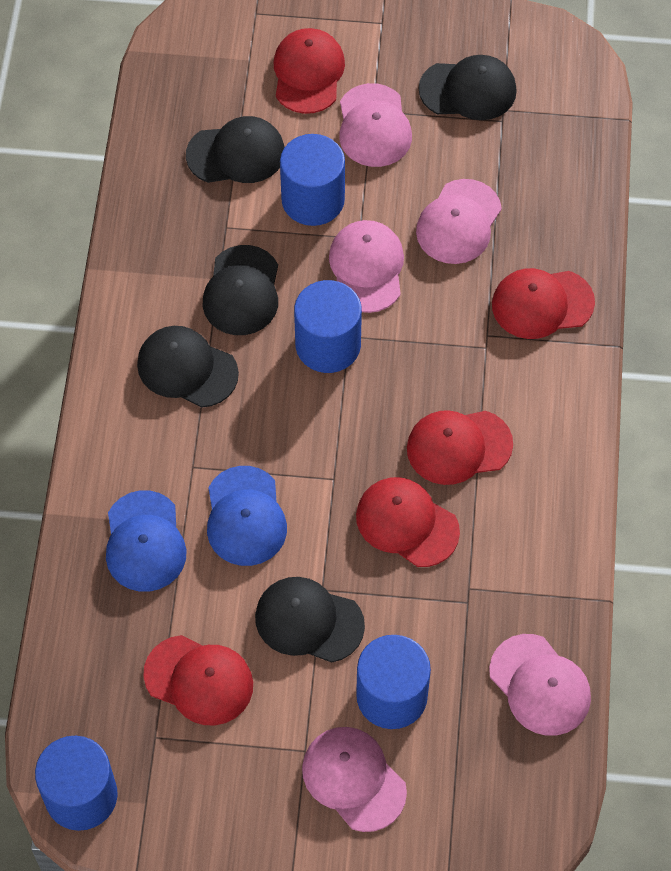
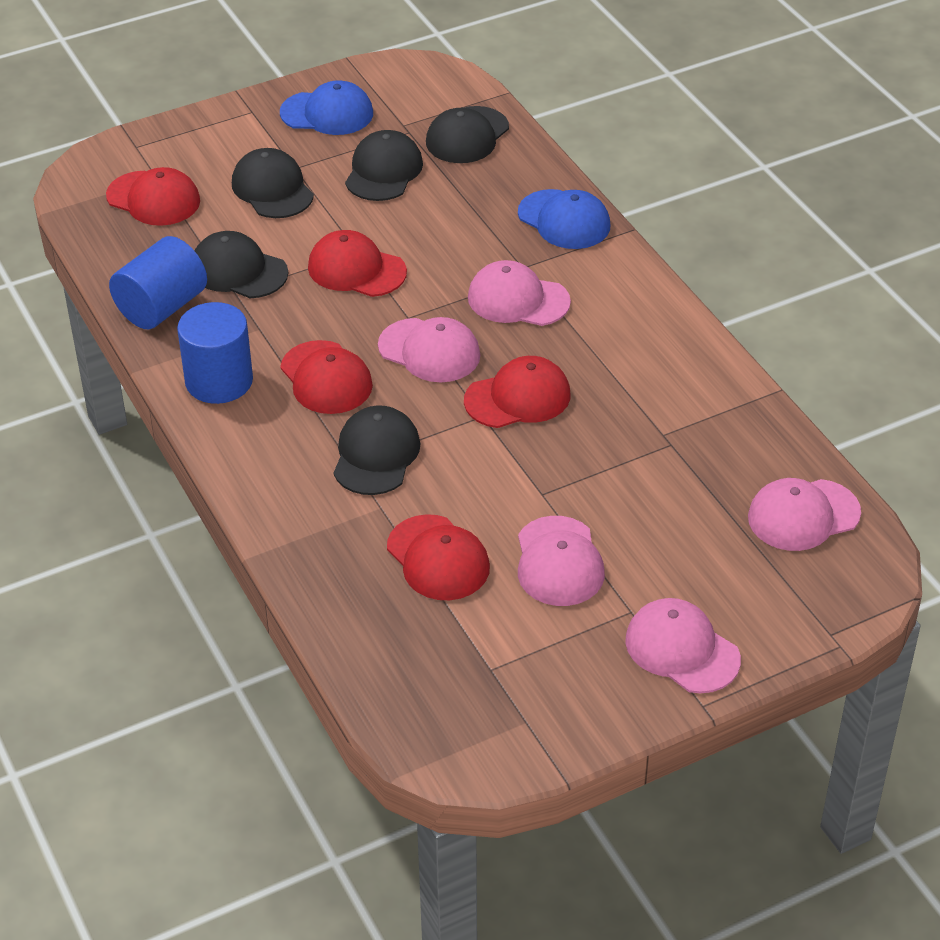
blue cylinder: [35,736,118,831] [280,134,345,226] [294,280,362,373] [356,635,431,729] = 4 -> [109,236,207,329] [177,302,253,404] = 2

